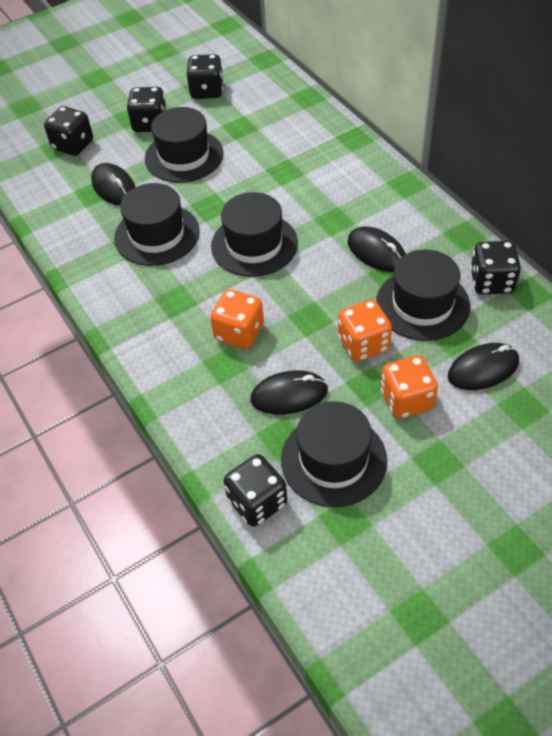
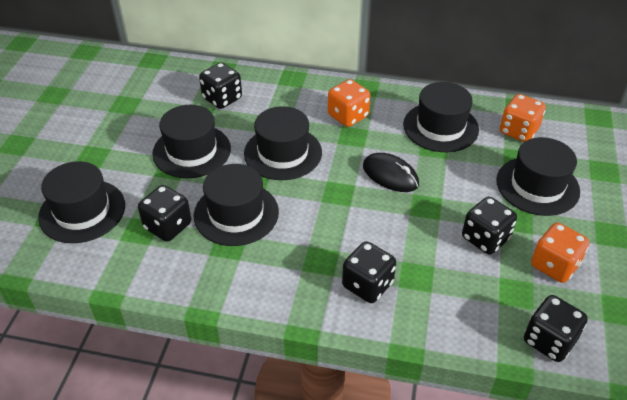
black hat: [114,183,200,266] [145,107,224,183] [211,192,298,277] [281,401,387,507] [376,249,470,341] = 5 -> [38,161,125,243] [152,105,231,178] [194,164,279,246] [244,106,322,180] [403,82,479,152] [496,137,580,216] = 6
black mouse: [91,163,135,206] [250,370,328,415] [347,227,406,272] [448,343,519,390] = 4 -> [363,153,419,192] = 1

